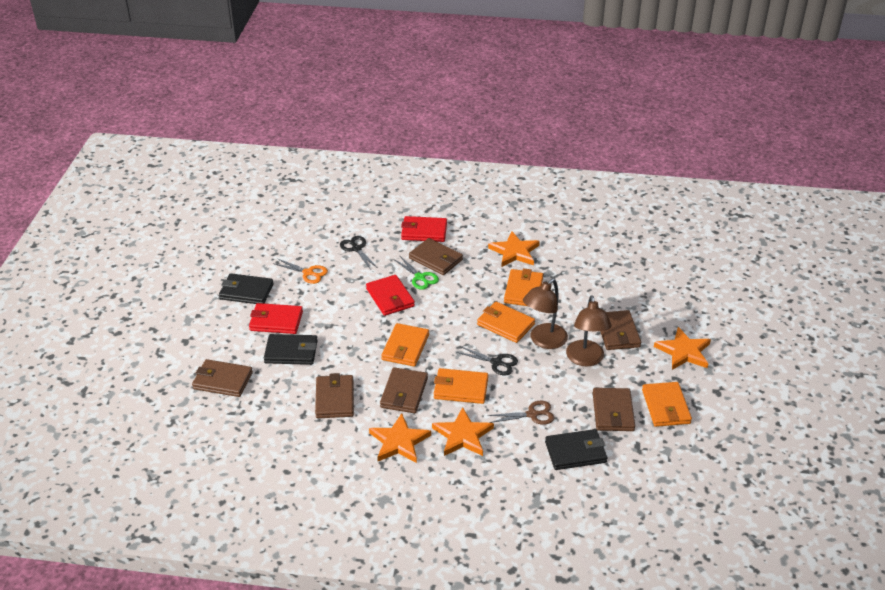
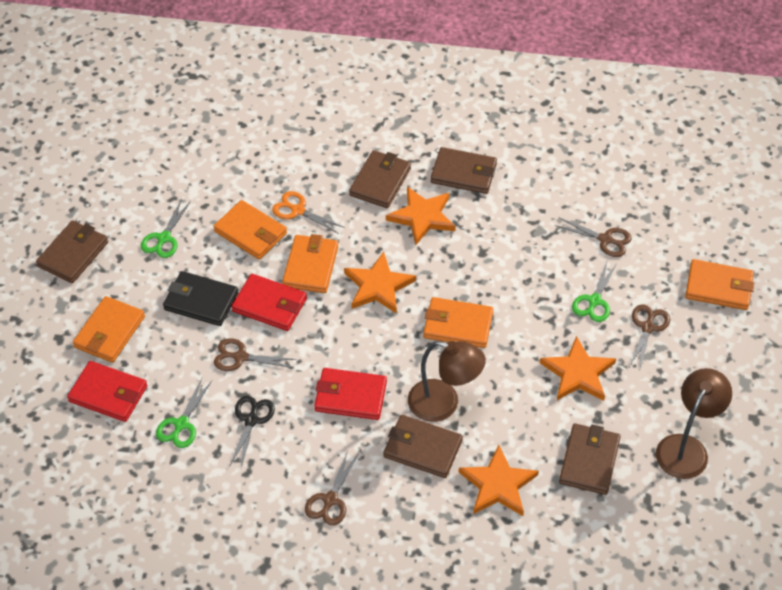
black scissors: [340,236,377,270] [456,346,518,375] = 2 -> [229,396,275,467] = 1
black wallet: [219,273,274,304] [264,334,318,365] [545,429,607,470] = 3 -> [163,271,238,326] = 1
brown scissors: [488,401,555,424] = 1 -> [214,338,297,371] [305,450,358,525] [555,217,632,257] [629,304,670,369] = 4
brown wallet: [192,359,253,397] [315,373,354,418] [380,367,428,413] [409,238,463,275] [593,388,635,431] [600,310,641,350] = 6 -> [36,220,108,283] [349,150,411,208] [384,415,463,478] [431,147,497,194] [559,423,621,495] = 5
green scissors: [393,255,439,290] = 1 -> [141,199,191,258] [156,378,212,448] [572,262,618,322] = 3

